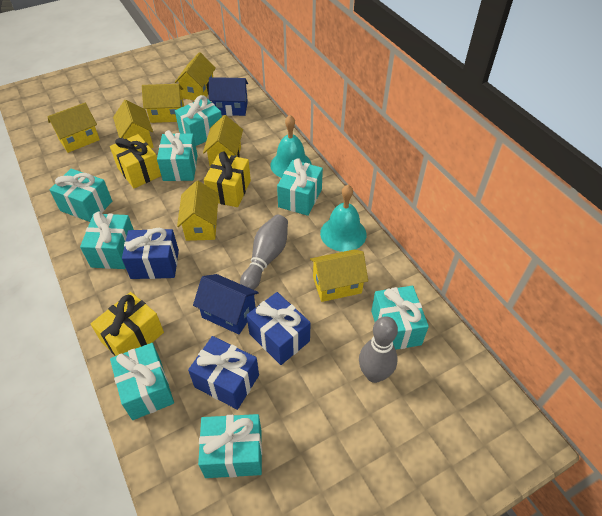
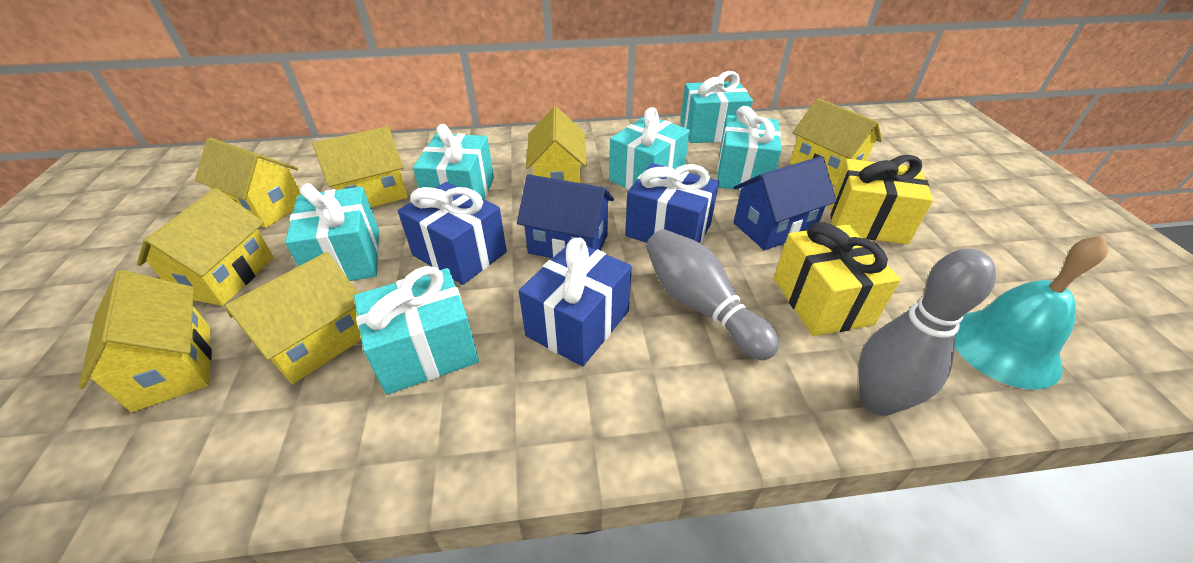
turquoise bell: [270,115,312,178] [320,185,366,252] = 2 -> [955,235,1108,389] = 1
turquoise gift: [49,169,112,222] [80,211,134,269] [110,343,174,420] [157,130,198,181] [175,95,222,146] [198,414,262,478] [277,158,323,216] [371,286,429,350] = 8 -> [285,183,379,281] [354,266,479,395] [413,124,494,200] [609,107,690,190] [680,71,753,143] [717,106,782,190] = 6
yellow gift: [90,292,164,356] [110,134,161,189] [204,152,251,207] = 3 -> [774,222,901,336] [830,155,933,245] = 2

